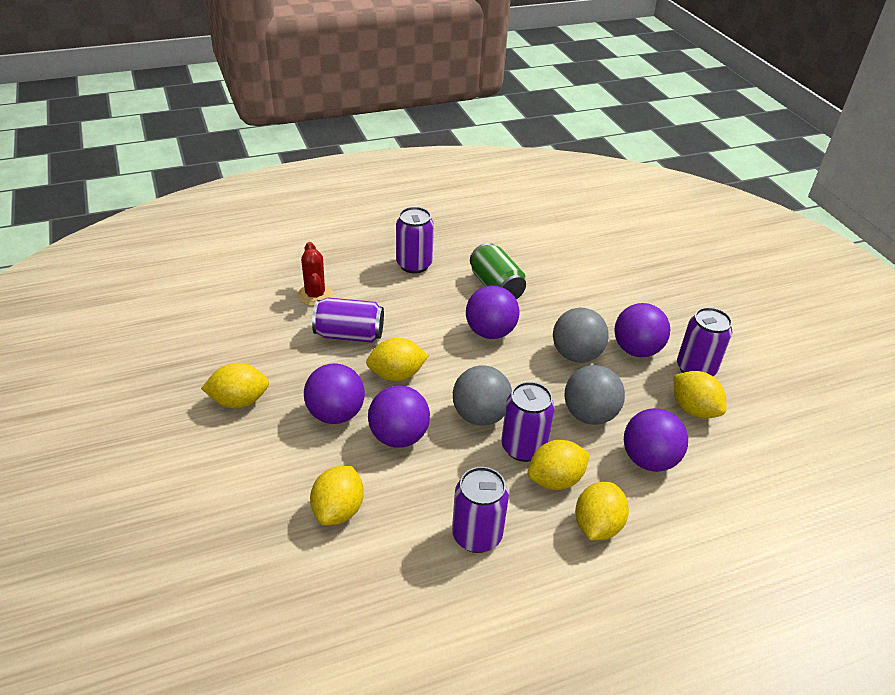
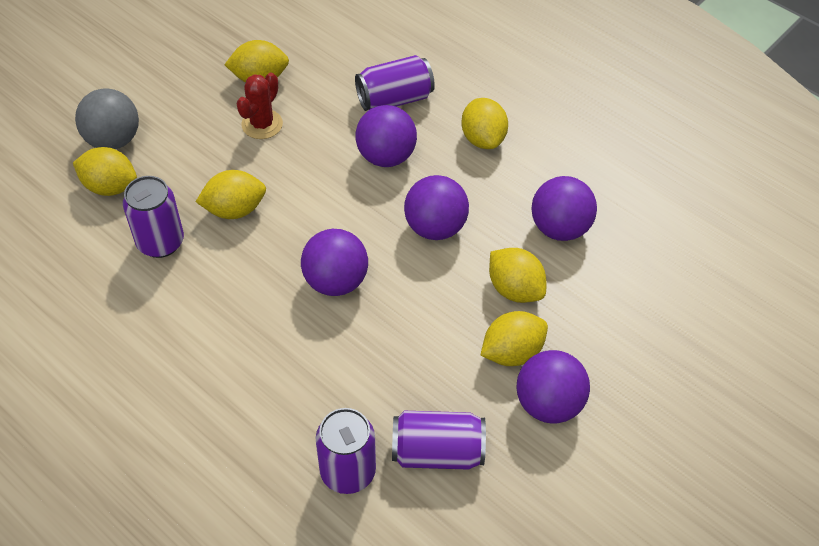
green can: [470,243,526,299] = 1 -> none = 0
grey ball: [453,366,512,425] [553,308,609,362] [565,365,625,425] = 3 -> [75,88,139,149] = 1
purple can: [312,298,384,343] [396,207,434,274] [452,467,509,553] [501,382,555,462] [677,307,732,376] = 5 -> [123,176,184,258] [316,408,376,494] [355,55,435,111] [392,411,486,470] = 4

